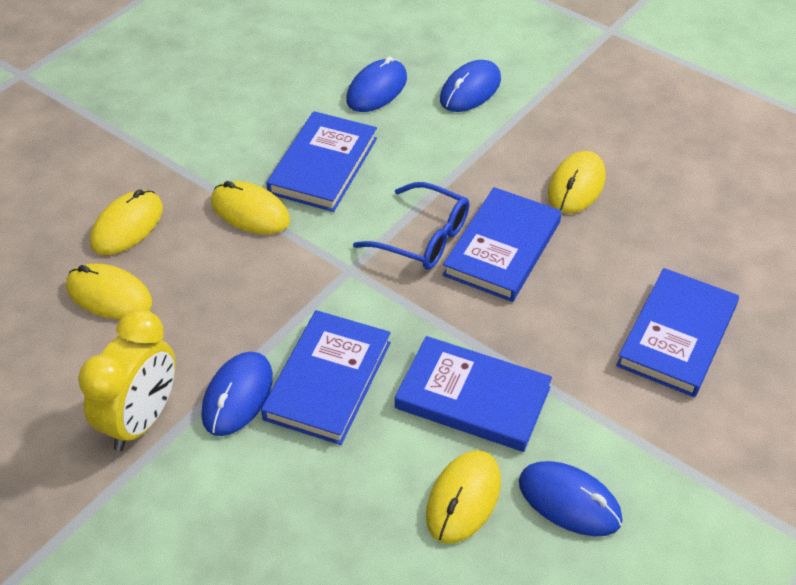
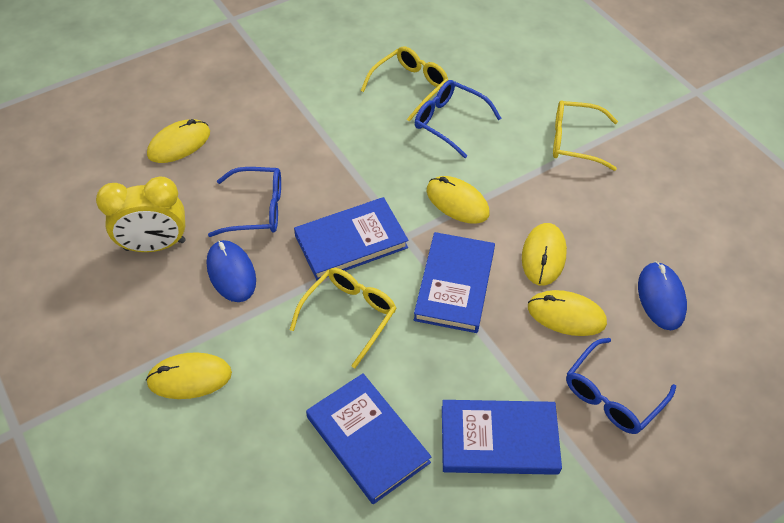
blue book: [261,310,391,445] [266,111,377,212] [395,336,552,452] [443,187,562,302] [616,268,739,397] = 5 -> [294,197,409,280] [306,373,432,504] [414,232,495,333] [442,400,562,475] = 4
blue glasses: [353,182,469,270] = 1 -> [208,167,281,237] [415,80,501,158] [566,338,676,434] = 3
blue mouse: [201,352,273,436] [346,57,407,112] [440,60,501,112] [519,461,622,536] = 4 -> [207,240,256,302] [638,261,687,330] = 2
yellow glasses: none = 0 -> [290,268,397,368] [361,46,448,122] [553,100,618,171] = 3

